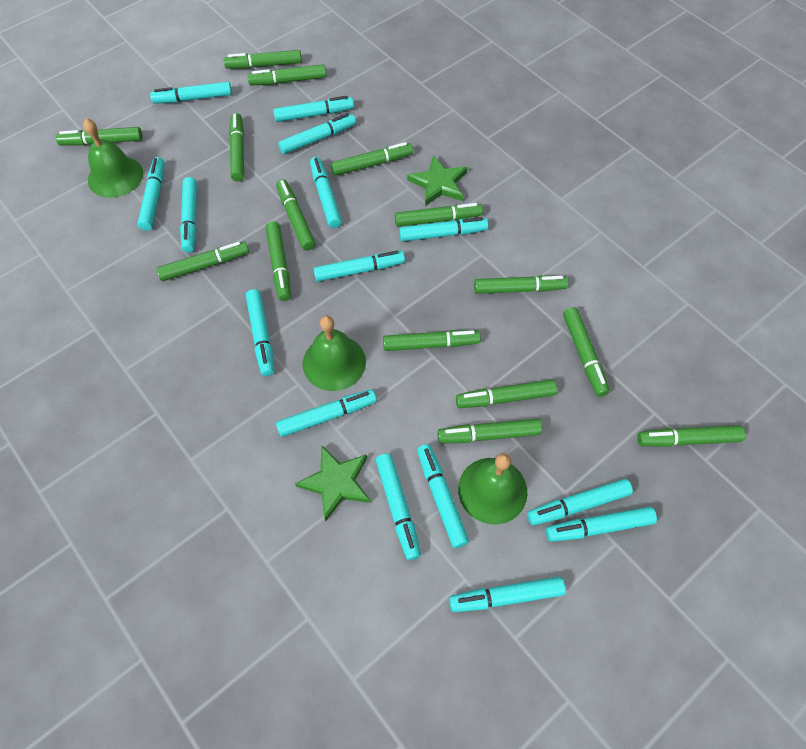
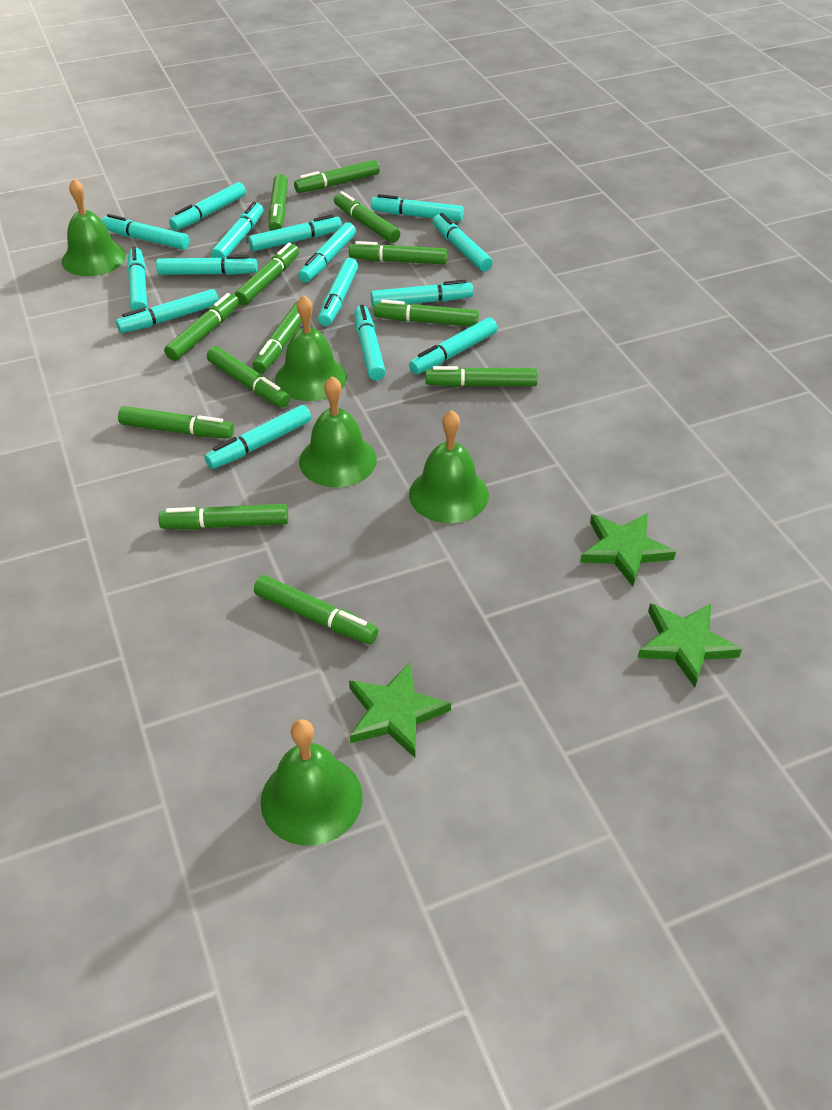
green bell: [83,119,143,198] [303,316,366,391] [458,453,527,525] = 3 -> [62,179,126,276] [260,719,363,846] [275,295,347,401] [299,376,377,487] [409,410,489,523] = 5
green marker: [56,127,142,146] [156,241,249,281] [224,50,302,69] [229,113,244,181] [248,64,327,85] [266,221,291,301] [276,179,316,251] [331,142,413,176] [383,330,481,351] [395,203,483,227] [437,418,542,443] [456,379,557,408] [474,275,568,294] [563,307,610,397] [637,425,745,447] = 15 -> [118,406,234,439] [158,504,288,530] [164,293,239,361] [207,346,290,408] [234,243,299,305] [253,301,302,373] [254,575,378,644] [269,174,288,231] [294,160,380,193] [334,191,400,243] [349,241,447,264] [374,300,479,327] [425,366,538,387] = 13
green star: [295,445,371,521] [407,155,467,206] = 2 -> [349,662,451,758] [580,513,676,587] [638,604,742,687] = 3

